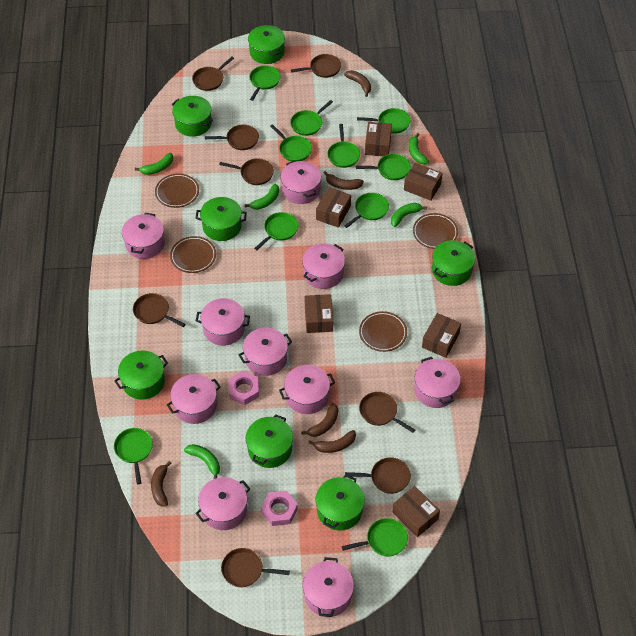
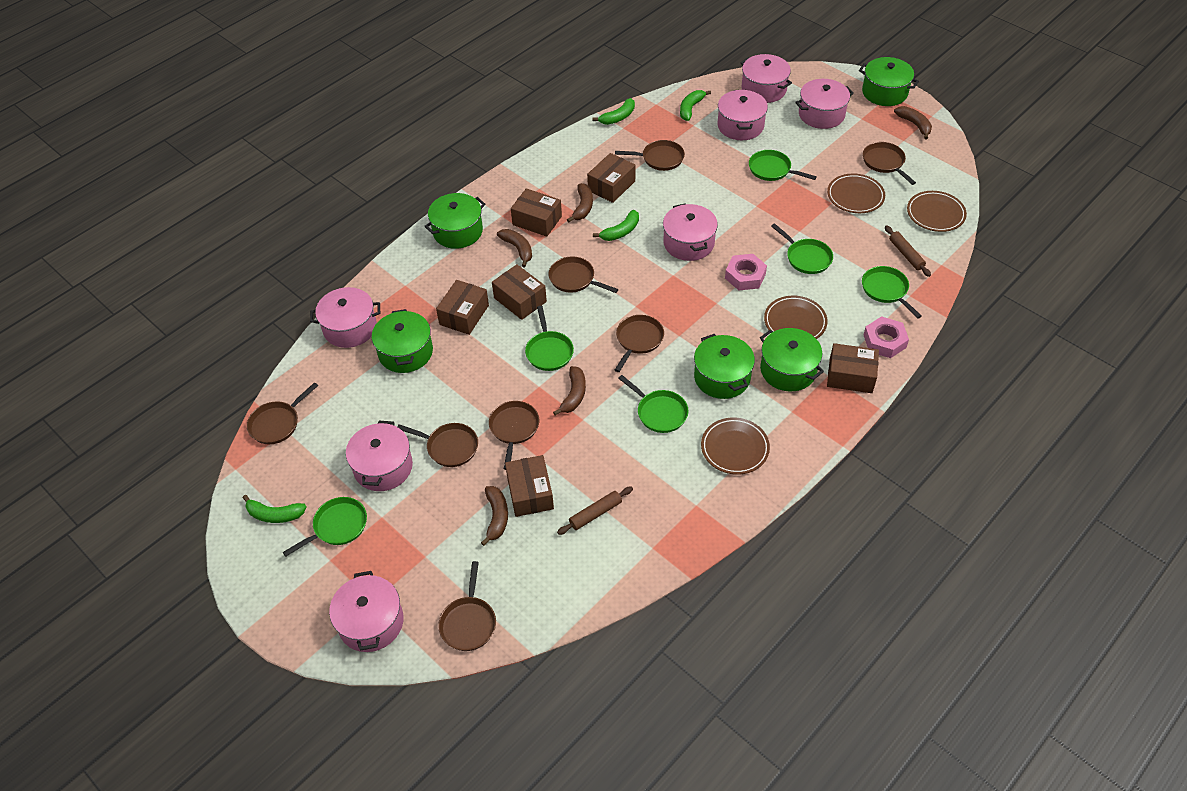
brown rolling pin: none = 0 -> [557,486,633,535] [885,225,931,277] = 2
green banana: [135,153,173,175] [184,444,220,479] [245,184,279,210] [391,203,427,227] [409,133,429,165] = 5 -> [243,495,306,523] [592,98,635,125] [593,210,639,241] [680,90,711,121] = 4
green pan: [114,428,153,484] [249,65,281,101] [254,212,298,250] [270,124,312,162] [290,100,333,136] [327,124,360,168] [342,518,408,557] [344,193,389,228] [356,154,411,180] [357,108,410,134] = 10 -> [283,497,367,557] [525,306,574,371] [618,375,689,433] [749,150,817,181] [771,223,833,274] [862,266,922,319] = 6
green pot: [114,350,168,400] [172,96,213,137] [195,197,247,241] [246,414,293,468] [248,25,285,64] [316,475,365,531] [432,240,475,286] = 7 -> [372,309,433,373] [424,193,485,249] [694,334,755,399] [760,328,824,391] [859,57,919,106] = 5
pink pot: [122,213,165,259] [167,374,221,424] [195,477,250,530] [196,298,250,346] [239,328,292,376] [279,365,335,414] [281,161,321,204] [302,243,345,289] [303,557,354,617] [414,357,461,408] = 10 -> [310,287,380,348] [329,571,404,652] [346,421,413,491] [663,203,718,261] [718,90,768,140] [740,54,792,103] [795,79,854,129] = 7

